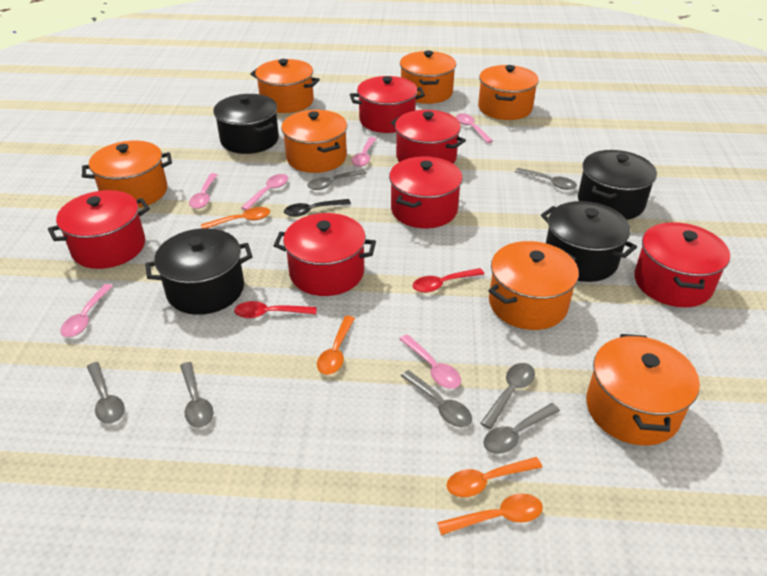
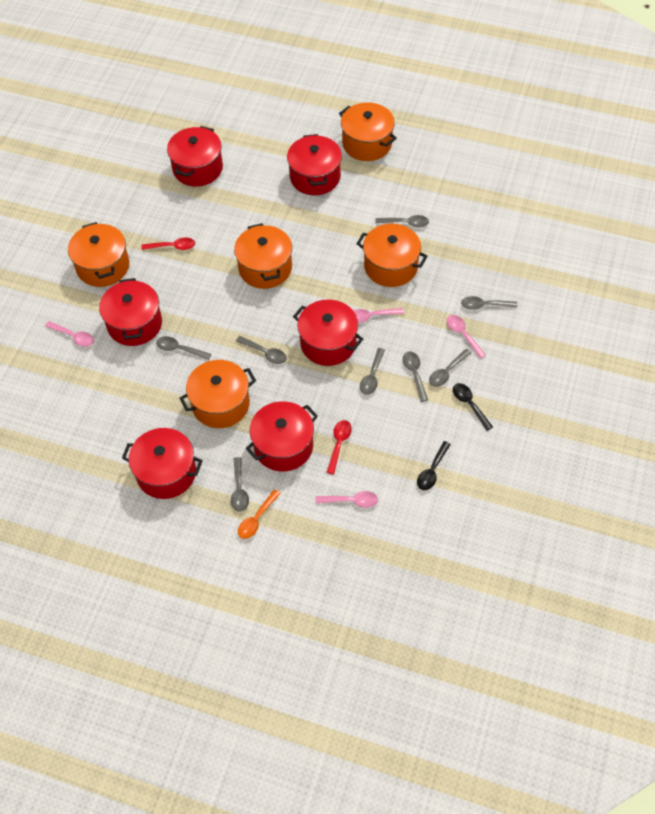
black pot: [145,228,252,315] [213,94,279,154] [541,201,637,282] [578,150,657,220] = 4 -> none = 0
black spoon: [284,199,351,217] = 1 -> [417,441,451,490] [453,383,493,431] = 2
grey spoon: [87,362,125,424] [180,362,213,428] [307,169,367,190] [401,370,472,427] [480,363,535,429] [483,403,560,454] [515,168,577,190] = 7 -> [156,336,211,360] [231,457,249,512] [236,336,287,364] [360,348,385,395] [375,215,429,227] [403,351,428,402] [429,349,471,387] [461,296,517,310] = 8
orange pot: [82,141,172,208] [250,59,320,113] [281,110,347,173] [400,51,456,104] [478,65,539,120] [489,241,579,330] [586,334,700,445] = 7 -> [68,222,129,287] [180,360,256,428] [234,223,292,289] [339,102,397,161] [357,224,427,287] = 5
orange spoon: [201,207,270,228] [317,316,355,375] [437,493,543,535] [447,457,542,497] = 4 -> [238,489,281,539] = 1
pink spoon: [60,284,113,337] [189,173,218,209] [241,174,288,211] [351,137,376,167] [400,334,461,389] [456,113,493,143] = 6 -> [45,321,94,347] [316,491,378,508] [353,308,404,323] [446,315,486,359] = 4

